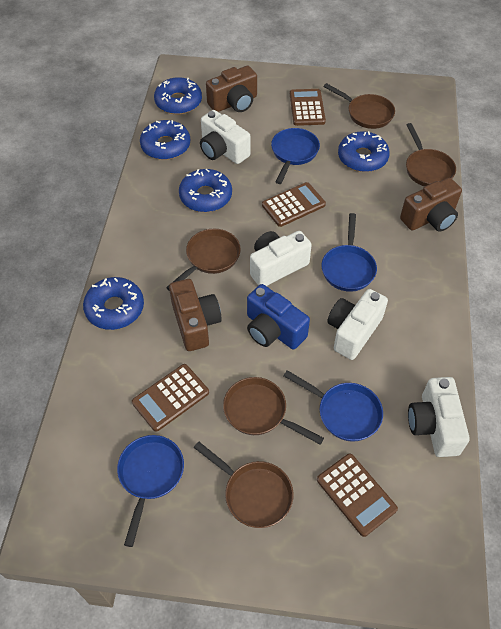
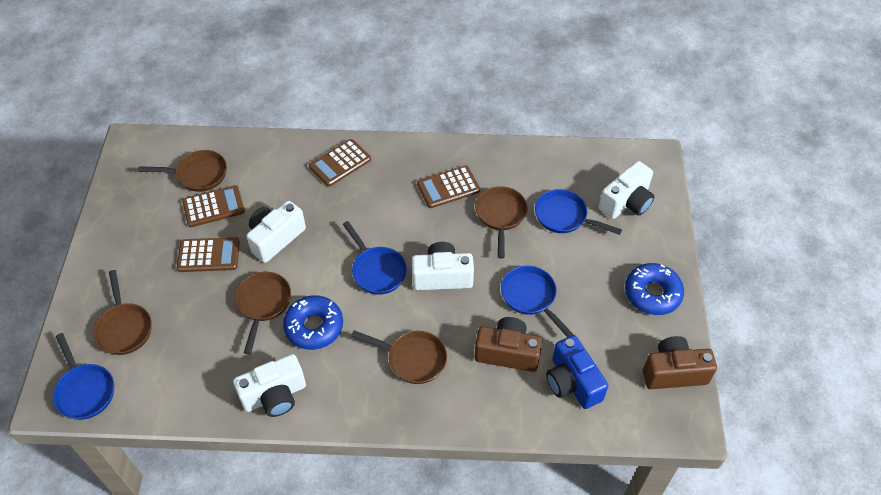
blue donut: [83,277,144,330] [140,120,190,160] [154,77,202,115] [179,168,232,212] [338,131,390,172] = 5 -> [283,295,343,350] [625,263,684,315] = 2
brown camera: [169,279,222,351] [206,66,257,112] [400,178,462,232] = 3 -> [474,317,542,372] [643,336,717,389] = 2

